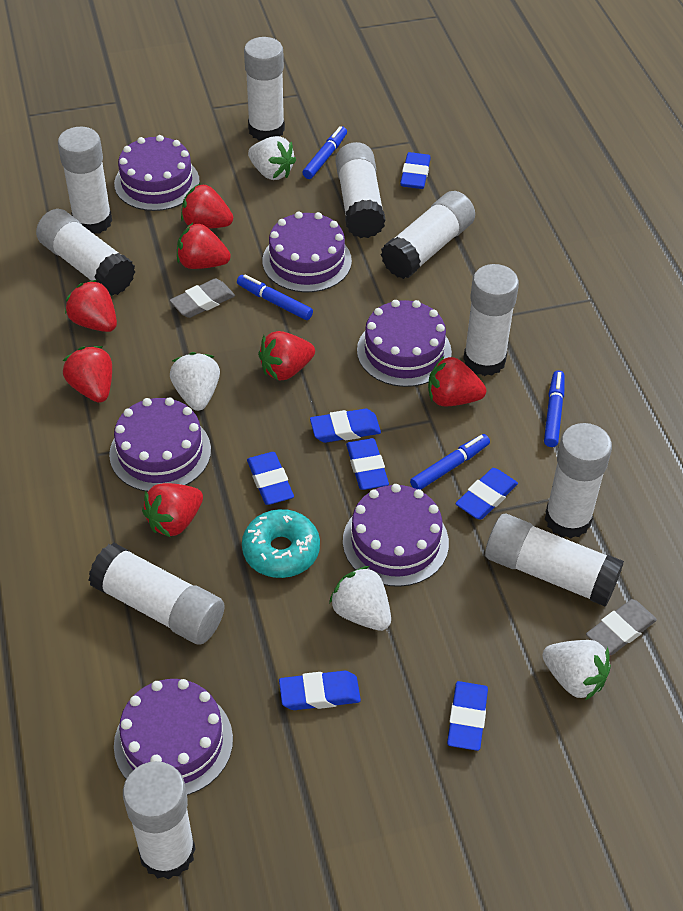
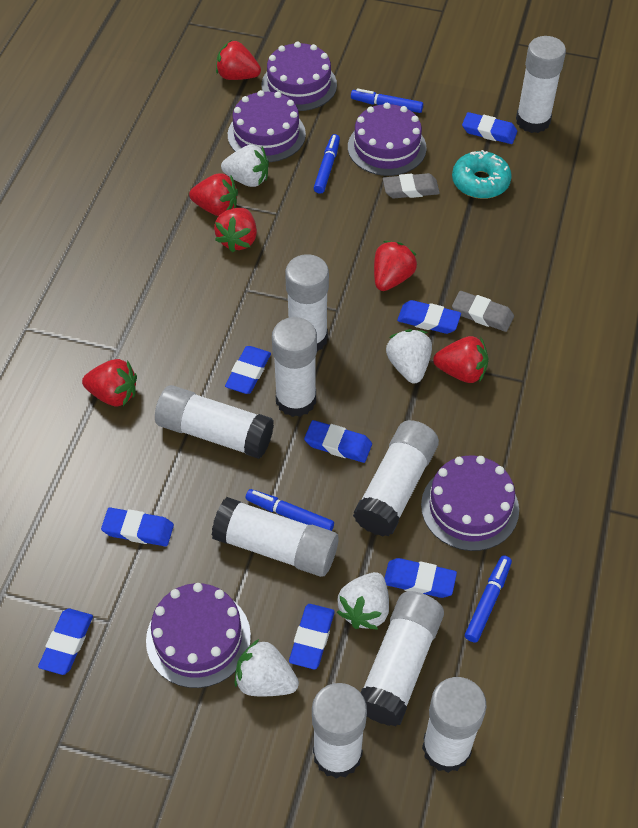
blue eraser: [247,452,294,505] [279,671,361,710] [310,409,381,443] [346,438,389,490] [400,152,431,189] [447,681,488,751] [456,468,518,520] = 7 -> [38,609,93,675] [101,508,174,546] [225,346,271,394] [289,604,335,670] [304,420,372,463] [384,558,457,598] [397,300,461,334] [462,112,517,144] = 8
purple cake: [109,397,211,492] [114,135,200,211] [114,679,233,795] [262,212,352,293] [343,484,449,587] [357,300,452,387] = 6 -> [146,583,251,688] [228,90,306,162] [262,42,337,111] [348,103,427,176] [421,456,519,551] = 5
red strawberry: [63,346,112,403] [65,280,117,332] [142,483,203,538] [177,223,231,269] [181,184,233,229] [258,331,315,381] [428,356,486,406] = 7 -> [82,359,137,407] [189,173,238,216] [214,208,257,253] [216,41,261,80] [374,241,417,291] [433,336,488,383] = 6
white glue stick: [36,209,135,296] [58,127,112,234] [89,543,225,645] [123,761,196,880] [244,37,285,140] [336,142,386,238] [381,191,475,279] [463,264,519,376] [485,514,624,607] [545,423,612,539] = 10 -> [155,385,274,459] [211,497,338,577] [272,317,317,417] [285,254,329,352] [312,683,367,779] [353,420,439,536] [361,591,444,726] [422,677,487,773] [516,36,566,133] = 9

